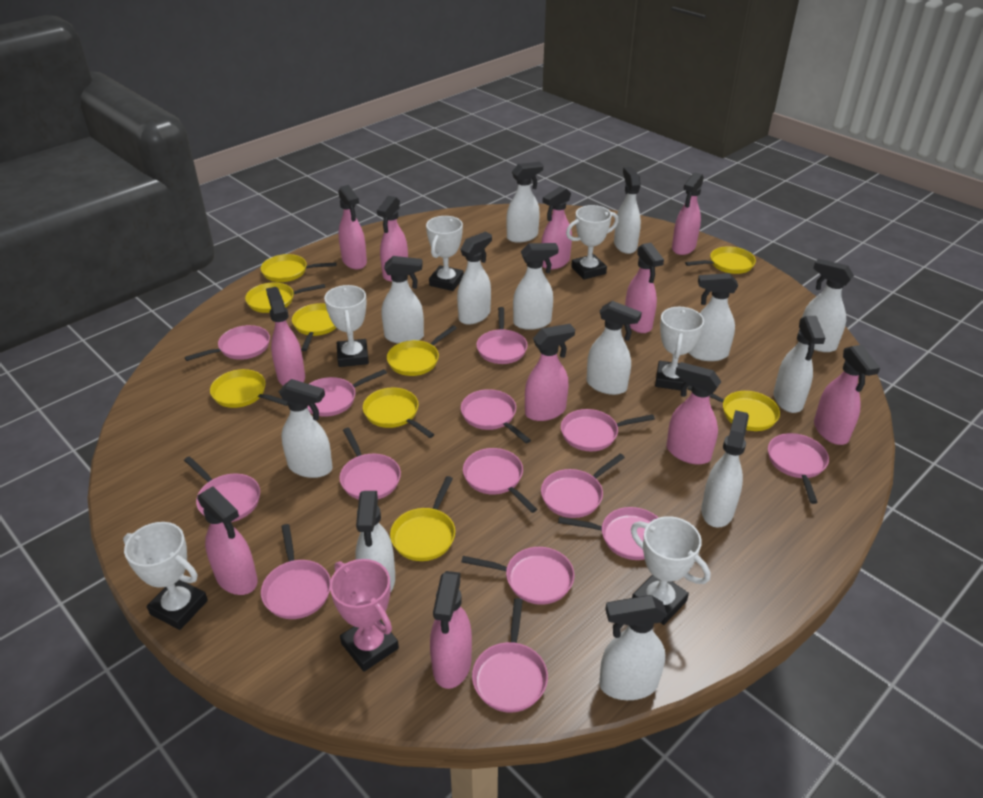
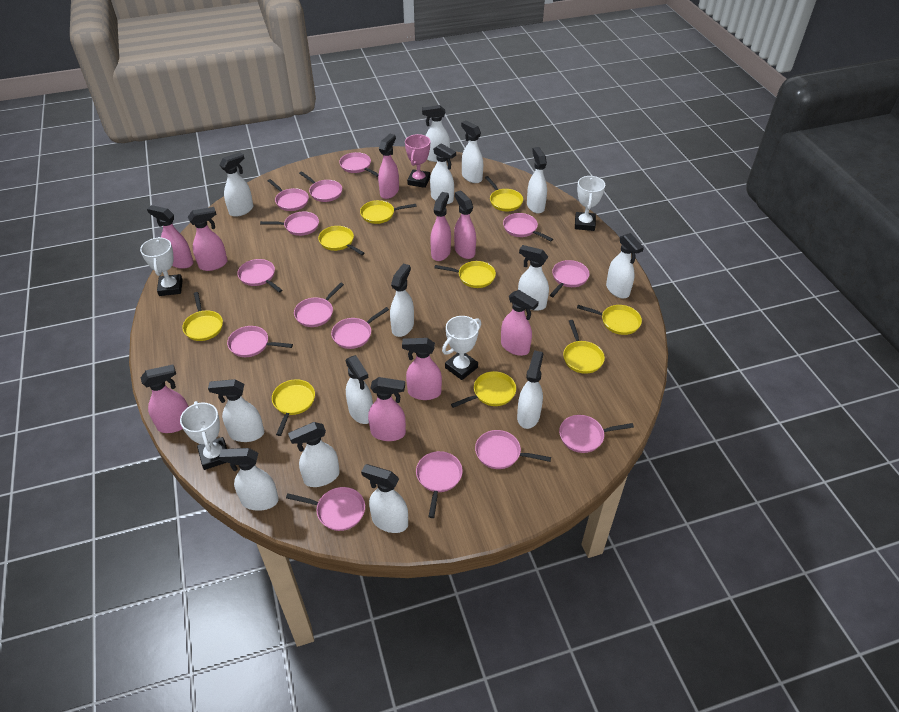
pink spray bottle: [197,486,258,595] [266,287,305,385] [338,185,367,269] [377,196,408,281] [430,571,472,689] [525,324,575,421] [541,186,572,270] [625,243,664,333] [666,362,721,464] [672,172,704,255] [814,345,880,445] = 11 -> [141,365,189,433] [147,205,193,269] [188,207,228,271] [368,377,406,441] [378,134,399,199] [402,338,442,400] [430,192,451,261] [454,190,476,259] [501,290,539,356] = 9
white spray bottle: [279,379,333,478] [355,491,395,593] [382,256,424,343] [457,232,492,324] [506,162,543,243] [513,243,559,330] [587,301,642,395] [599,595,667,700] [614,167,641,254] [688,273,738,361] [701,410,749,528] [774,316,825,413] [799,259,854,352] = 13 -> [208,379,264,442] [219,448,279,511] [220,152,253,217] [288,422,340,487] [346,355,373,424] [361,464,408,533] [390,263,414,337] [422,105,450,162] [430,143,456,204] [461,120,483,183] [517,350,543,429] [518,245,549,311] [527,147,547,213] [606,233,644,298] = 14
white trophy: [123,522,208,630] [324,285,369,367] [426,216,464,291] [566,205,619,280] [631,516,710,625] [655,307,704,391] = 6 -> [140,237,183,296] [180,401,227,470] [442,316,481,380] [575,176,605,231] = 4

